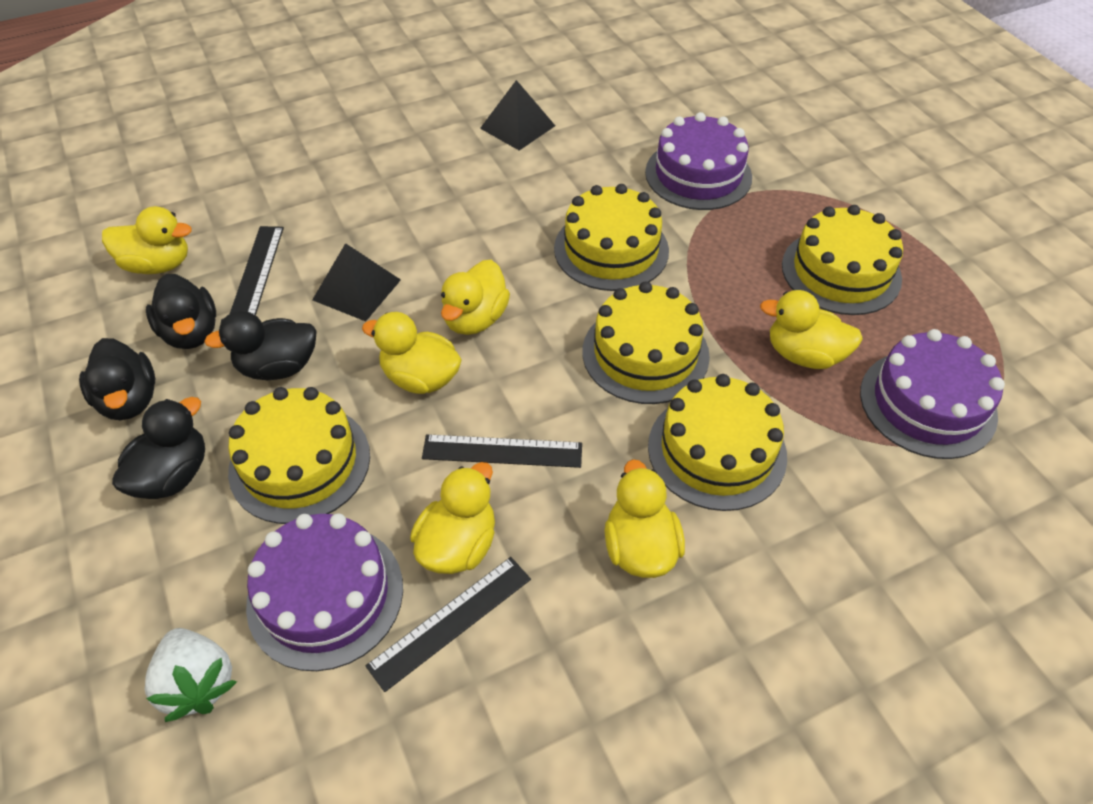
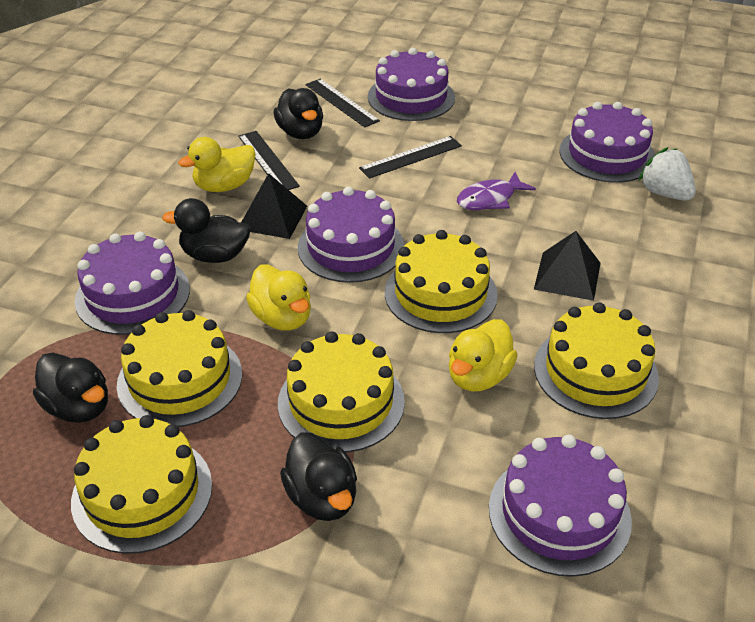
purple cake: [246,513,403,671] [645,112,752,210] [860,329,1005,459] = 3 -> [75,232,190,335] [298,187,404,283] [368,48,455,121] [489,435,632,577] [559,102,655,183] = 5
purple fish: none = 0 -> [457,172,536,210] = 1
yellow duck: [102,206,192,274] [362,312,462,394] [410,462,495,574] [441,260,510,335] [604,459,685,578] [760,290,863,369] = 6 -> [178,137,256,192] [246,265,311,331] [449,319,518,392] = 3

